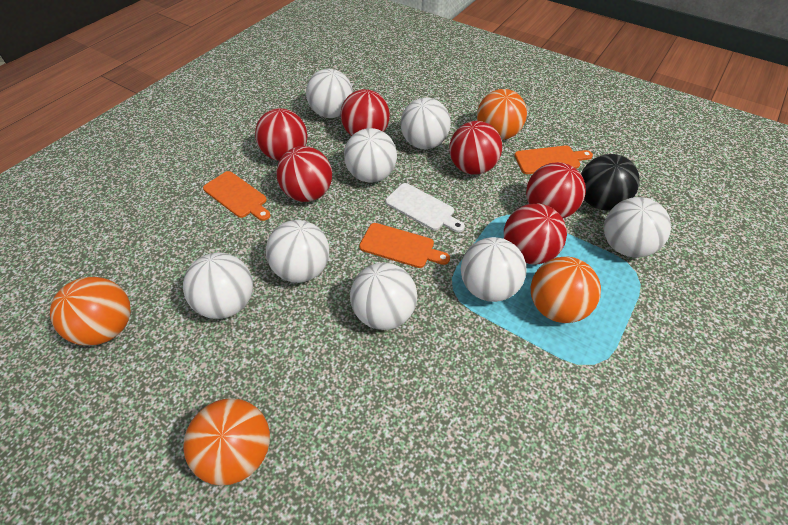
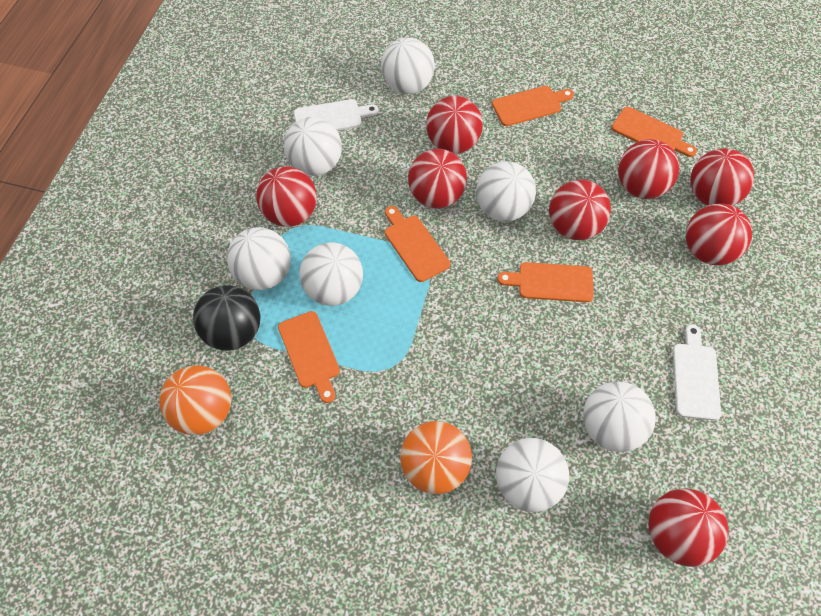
orange ball: [50,277,131,346] [183,398,270,486] [477,89,527,140] [531,257,601,323] = 4 -> [159,365,231,435] [400,421,472,494] = 2
orange cutting board: [203,171,270,221] [359,223,450,268] [514,145,593,174] = 3 -> [278,311,340,403] [385,206,450,282] [492,86,574,126] [497,262,594,302] [611,107,697,157] = 5
red ball: [255,108,307,161] [276,146,332,202] [341,89,390,136] [449,121,502,175] [504,204,567,265] [526,162,586,218] = 6 -> [256,166,317,227] [408,149,467,208] [426,96,483,154] [549,179,611,240] [618,139,679,199] [648,488,729,567] [686,203,752,265] [690,148,754,206] = 8
white ball: [183,253,253,319] [266,220,329,283] [306,69,353,118] [344,128,397,182] [350,263,417,330] [401,98,450,149] [461,237,526,302] [604,197,671,257] = 8 -> [227,227,291,290] [284,117,342,176] [299,242,363,306] [381,37,435,94] [476,161,536,222] [496,438,569,512] [583,381,656,452] = 7
white cutting board: [385,183,465,232] = 1 -> [294,99,378,131] [673,324,721,420] = 2

